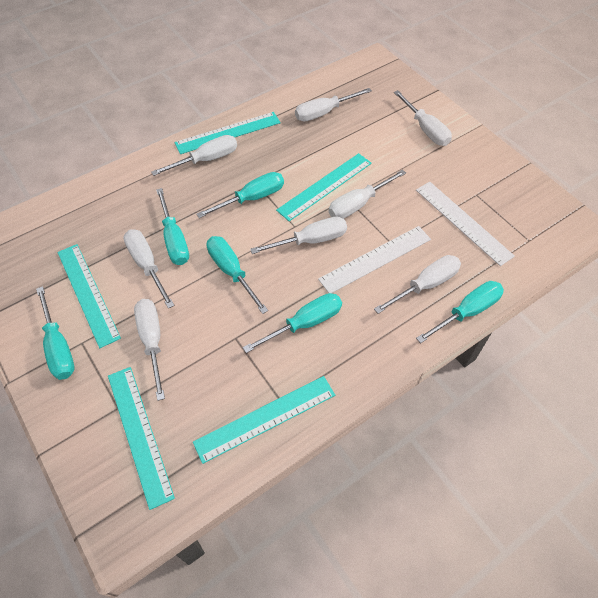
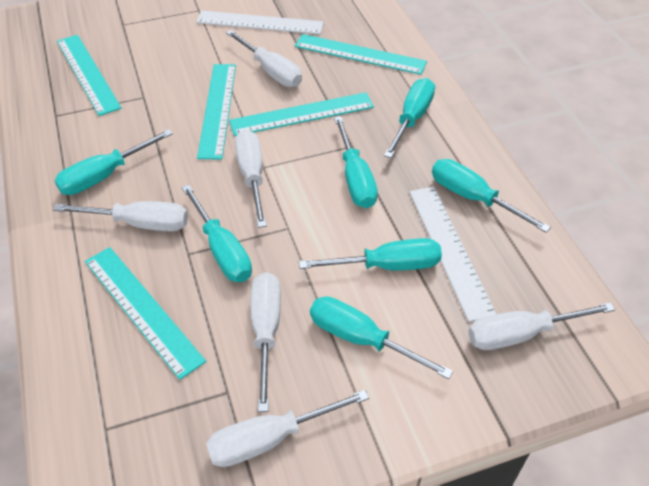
turquoise screwdriver: [36,286,74,380] [156,188,189,265] [197,172,284,218] [206,236,268,314] [243,293,342,353] [416,281,504,343] = 6 -> [54,129,173,195] [182,184,252,282] [299,238,442,270] [310,296,453,379] [334,116,378,208] [384,78,435,158] [432,159,551,233] = 7
white screwdriver: [123,229,174,309] [134,299,165,401] [151,135,237,176] [250,217,347,254] [295,88,372,121] [329,169,406,219] [374,255,461,314] [394,90,452,146] = 8 -> [53,201,188,232] [206,390,369,467] [226,30,302,87] [235,130,267,228] [251,272,281,412] [468,302,615,350] = 6

